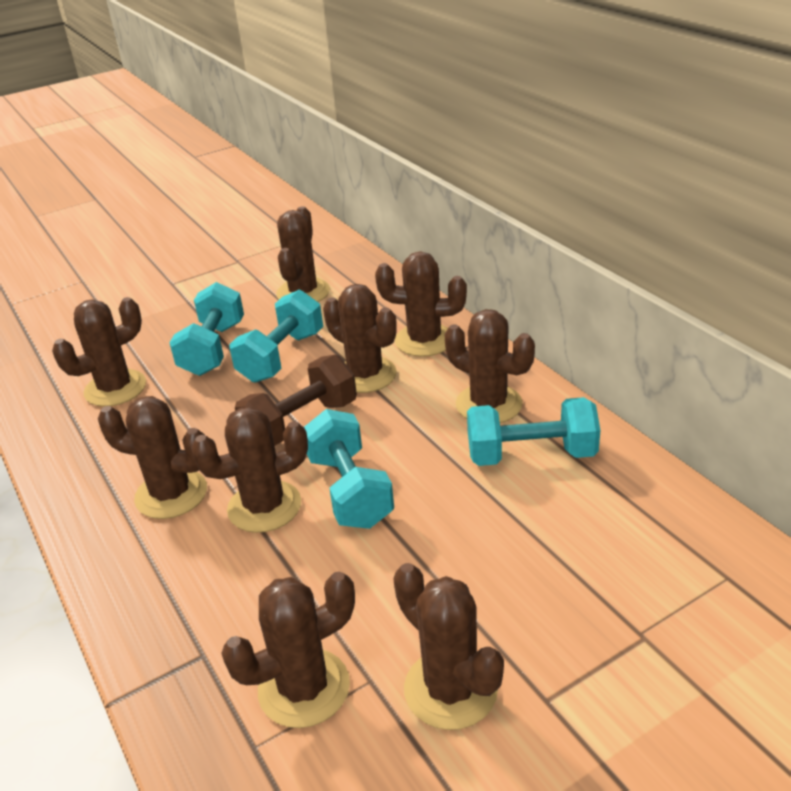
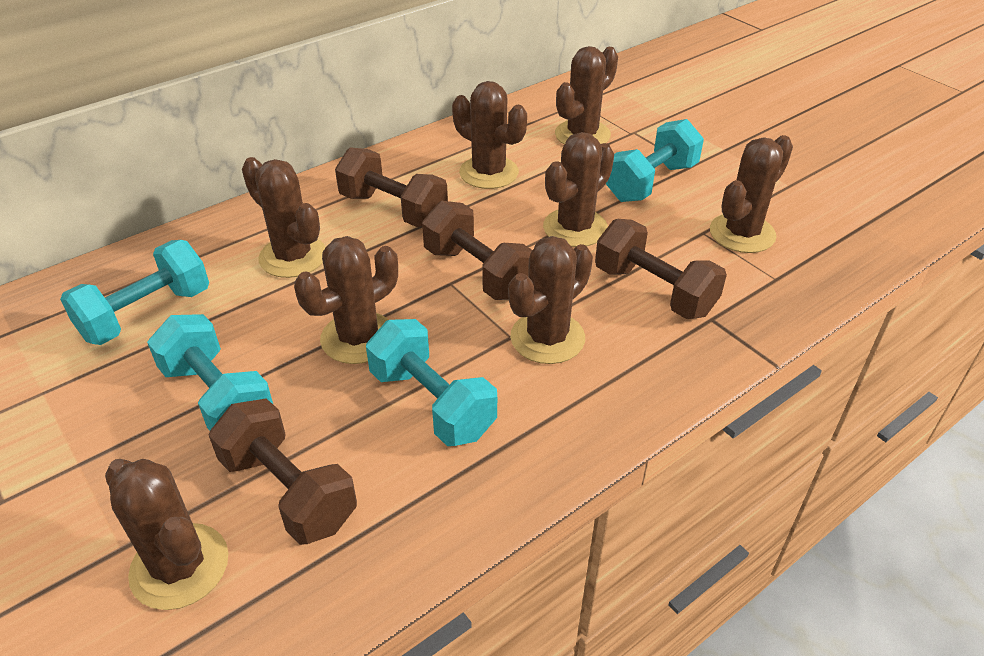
brown cactus: [52,297,146,407] [98,396,207,519] [191,407,308,533] [221,572,355,728] [276,206,330,302] [323,284,397,393] [375,251,467,357] [393,563,504,730] [445,309,535,423] = 9 -> [105,459,228,610] [242,157,326,278] [294,236,398,364] [452,81,527,189] [508,236,593,364] [543,132,614,247] [555,46,618,144] [710,135,793,253] = 8
brown dumbbell: [235,354,357,446] = 1 -> [209,398,357,545] [335,147,448,227] [422,201,532,300] [595,219,727,319] = 4

